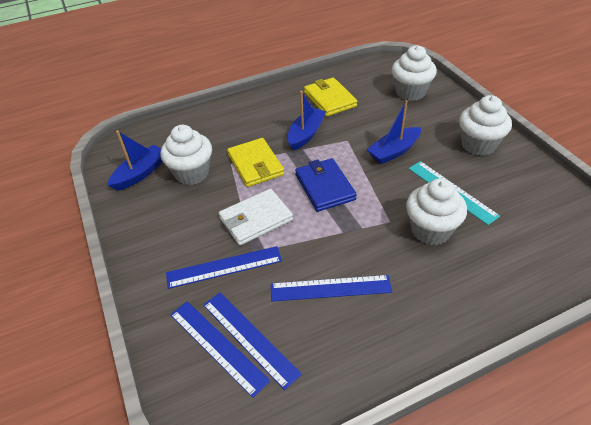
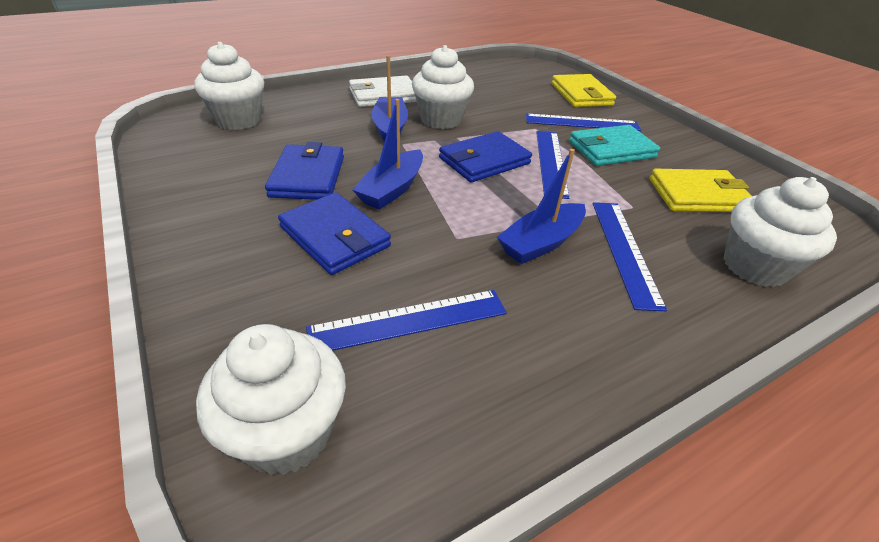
blue wallet: [295,158,357,212] = 1 -> [265,142,344,200] [278,192,391,275] [439,131,532,182] = 3
turquoise ruler: [409,161,500,225] = 1 -> none = 0
turquoise wallet: none = 0 -> [569,125,660,166] = 1

